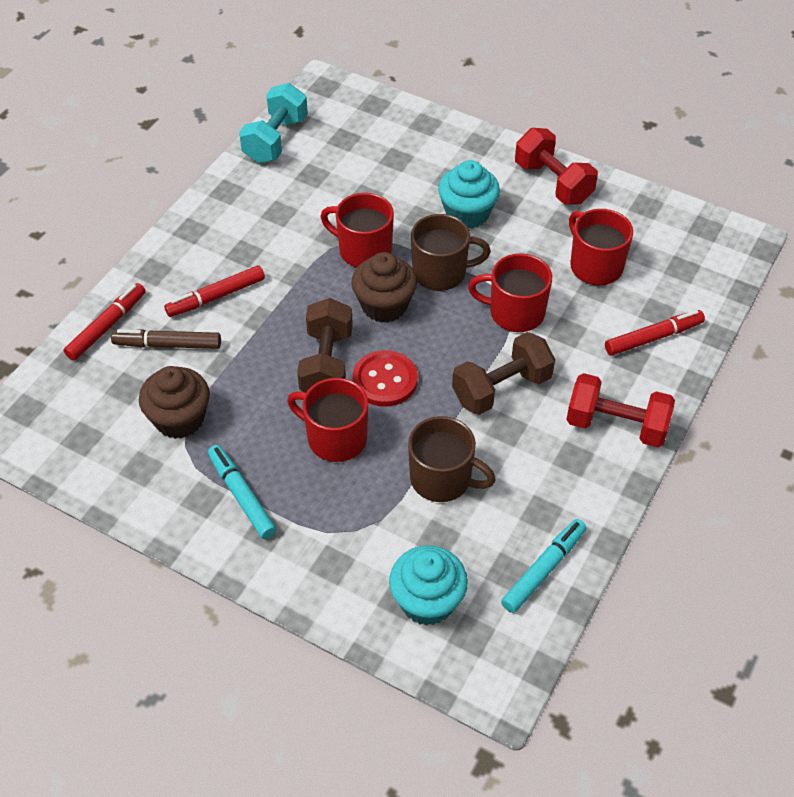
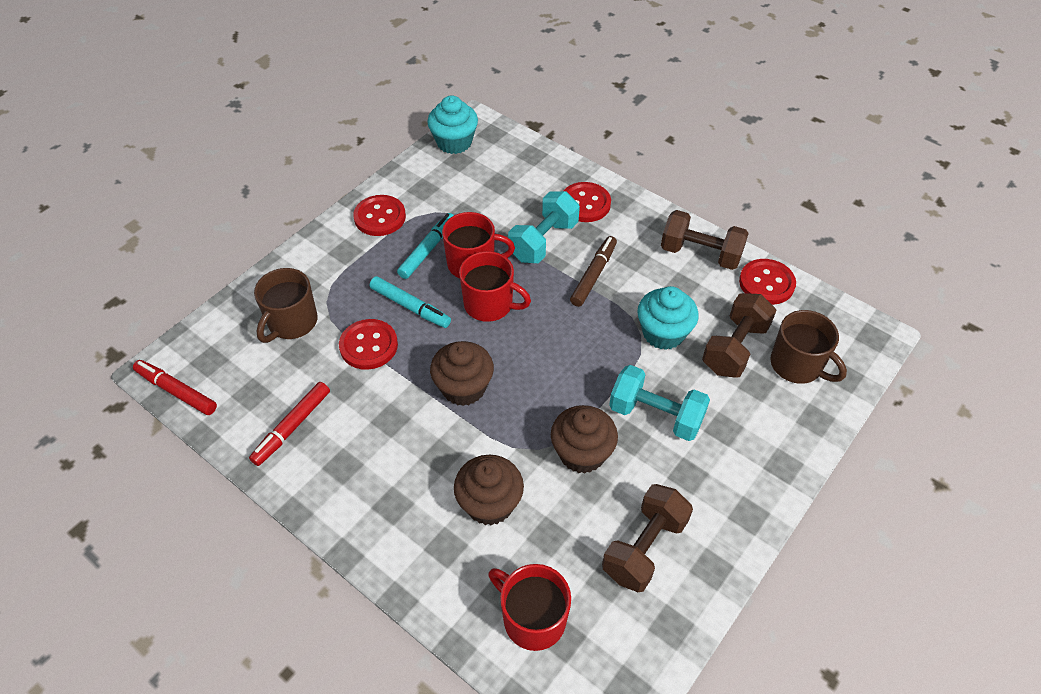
brown cupcake: [139,366,210,439] [351,252,417,323] = 2 -> [430,341,494,406] [454,455,524,526] [551,405,618,474] = 3
brown dumbbell: [297,298,353,393] [452,332,555,415] = 2 -> [602,484,693,592] [661,210,749,270] [702,293,777,378] = 3
red button: [352,350,418,407] = 1 -> [339,319,398,370] [353,195,406,236] [563,182,611,222] [739,259,796,305] = 4
red dumbbell: [515,128,598,204] [566,373,675,447] = 2 -> none = 0
red marker: [64,283,146,361] [164,265,265,317] [605,310,705,356] = 3 -> [133,360,217,415] [249,382,330,466] = 2
red mug: [287,378,368,462] [320,193,394,268] [468,253,552,332] [569,209,633,286] = 4 -> [442,212,515,278] [459,251,531,322] [488,564,571,651] = 3
turquoise dumbbell: [239,83,308,163] = 1 -> [508,191,580,263] [609,365,710,441] = 2

